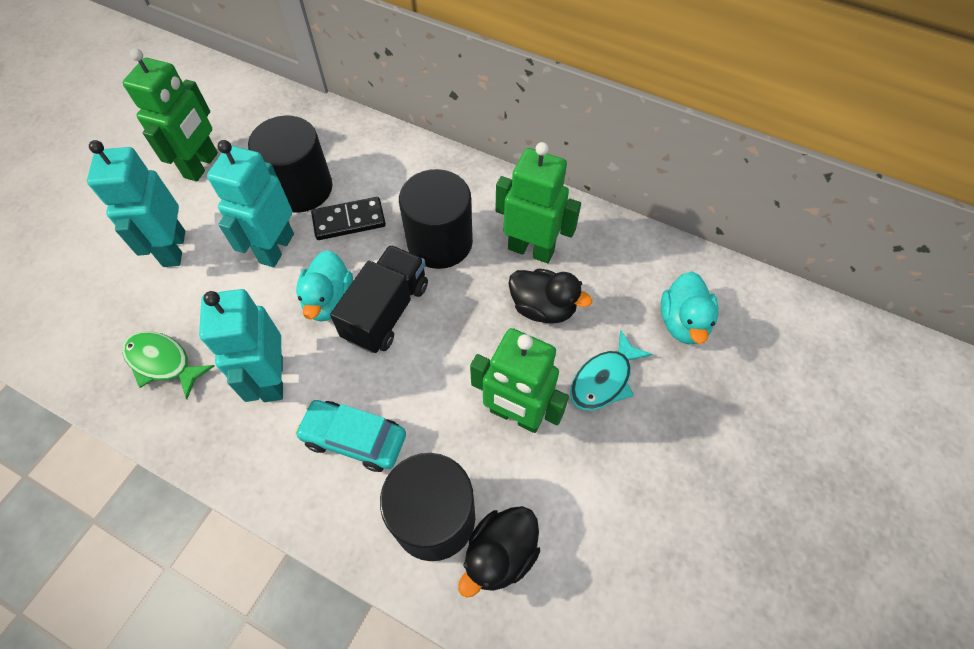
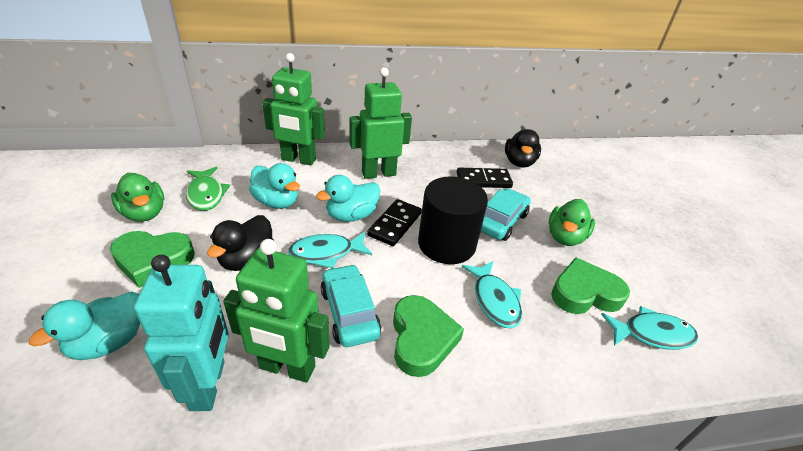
black cylinder: [248,116,332,212] [380,453,475,561] [399,169,473,269] = 3 -> [418,176,488,264] = 1
black domino: [311,197,386,240] = 1 -> [367,199,422,246] [457,168,513,188] = 2
black truck: [330,245,428,353] = 1 -> none = 0
green duck: none = 0 -> [111,173,164,222] [549,199,595,246] = 2
green heart: none = 0 -> [110,231,195,288] [393,295,464,377] [551,257,630,314] = 3
turquoise car: [295,400,406,472] = 1 -> [321,264,381,347] [481,188,531,241] = 2
turquoise duck: [296,250,353,321] [661,272,719,345] = 2 -> [29,291,140,360] [249,163,300,209] [316,175,380,222] = 3
turquoise fish: [570,330,653,411] = 1 -> [288,232,372,268] [462,261,522,328] [601,306,698,350] = 3
turquoise robot: [87,140,185,267] [199,289,283,402] [207,140,294,267] = 3 -> [134,255,229,411] = 1

